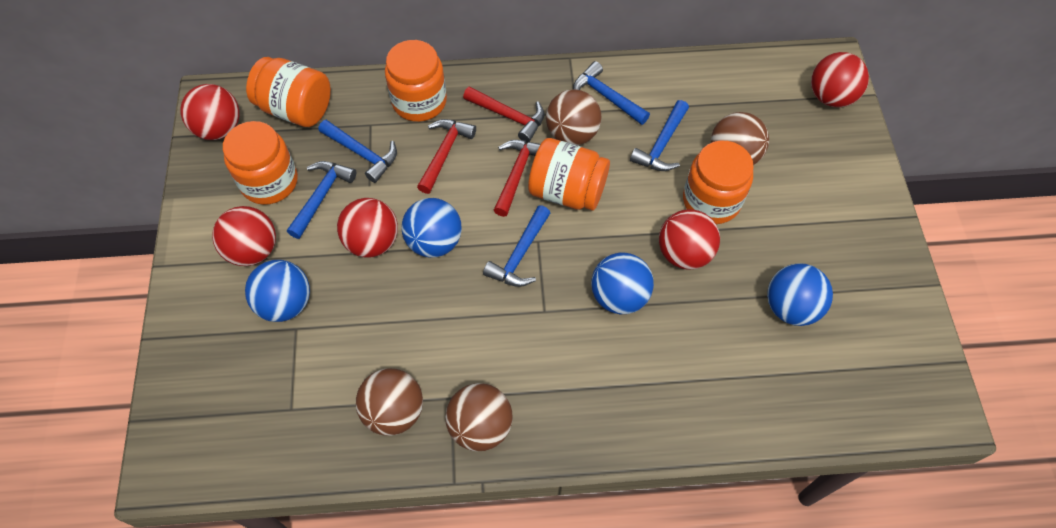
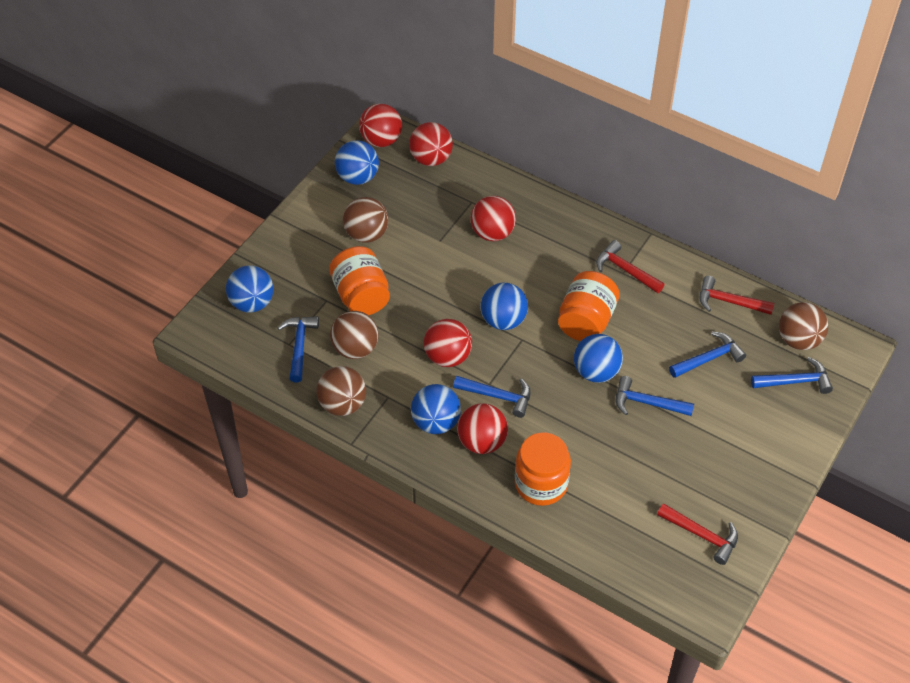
blue ball: [245,260,310,322] [402,198,462,258] [591,253,654,314] [767,263,833,326] = 4 -> [226,265,274,312] [335,140,379,185] [411,384,461,434] [480,282,528,330] [574,334,623,383] = 5
orange jar: [223,121,298,205] [246,57,331,127] [385,40,447,122] [528,138,610,211] [683,141,754,224] = 5 -> [329,246,390,315] [515,433,571,506] [558,271,620,341] = 3

